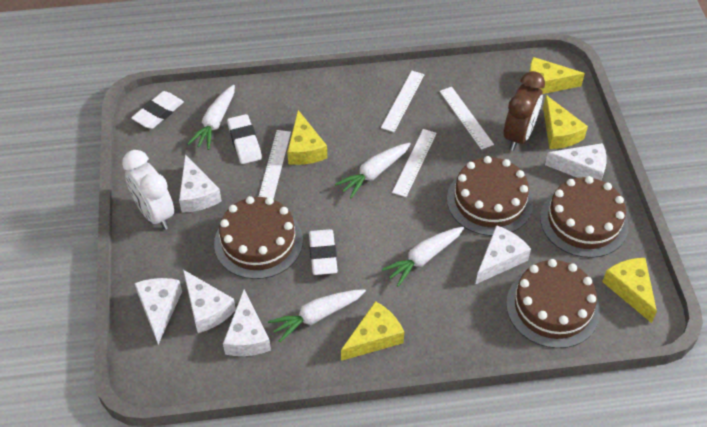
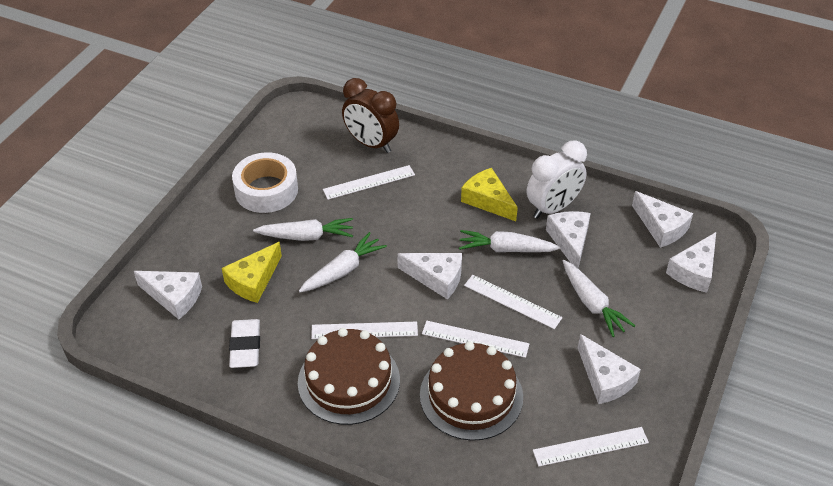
brown cake: [214,196,303,279] [447,156,533,236] [506,259,600,348] [540,176,629,258] = 4 -> [298,328,400,425] [420,341,523,441] = 2
white eraser: [131,91,184,129] [227,114,262,164] [309,229,338,275] = 3 -> [229,319,260,368] = 1
white ruler: [258,130,291,199] [381,71,425,132] [392,129,437,197] [440,87,494,150] = 4 -> [311,322,418,339] [323,165,415,200] [422,321,529,358] [464,275,563,329] [533,427,649,466] = 5
white tape: none = 0 -> [232,152,298,213] = 1
yellow cheese: [287,110,327,165] [341,301,404,361] [529,57,585,94] [543,95,588,149] [602,258,657,323] = 5 -> [222,242,282,303] [461,168,518,221] = 2

